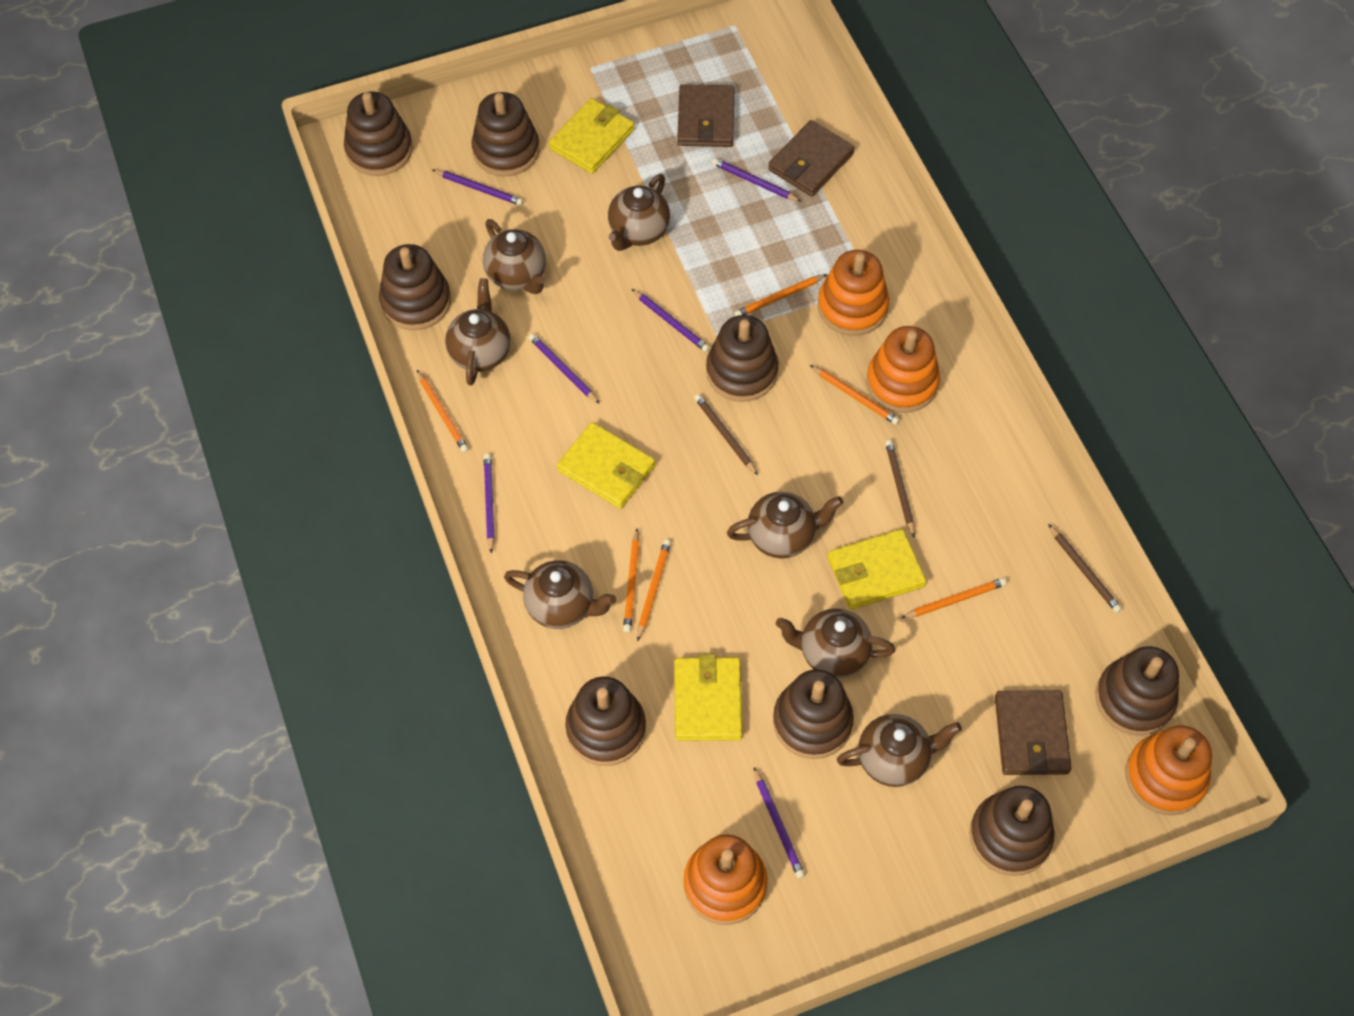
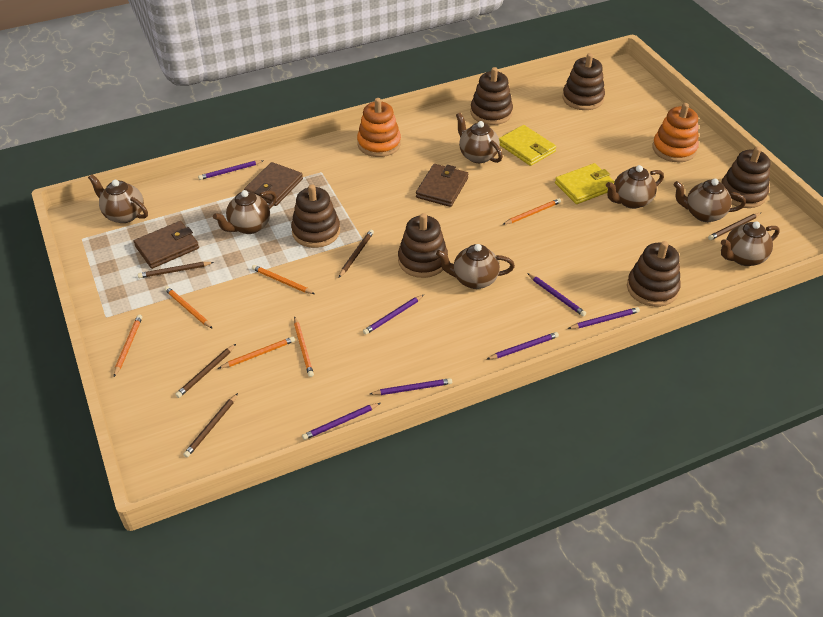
brown pencil: [694,394,758,475] [885,440,915,537] [1048,524,1122,613] = 3 -> [138,262,214,278] [175,344,236,398] [183,393,238,458] [339,230,374,277] [708,213,761,240] = 5
brown stacking toy: [344,92,413,176] [379,244,451,330] [471,92,539,176] [565,677,646,766] [706,315,778,402] [773,669,854,759] [969,786,1055,876] [1096,646,1179,736] = 8 -> [291,184,340,248] [398,213,448,278] [470,67,513,125] [562,53,605,110] [627,241,681,307] [721,147,770,208] = 6
orange stacking toy: [684,834,767,925] [818,250,889,336] [866,326,940,413] [1126,726,1212,815] = 4 -> [357,98,401,157] [652,103,699,162] = 2
purple pencil: [433,170,523,206] [484,454,495,554] [529,333,600,404] [632,289,710,352] [712,158,802,202] [754,767,805,879] = 6 -> [198,160,264,180] [302,403,380,440] [363,295,424,335] [370,378,452,395] [486,332,559,360] [527,273,586,317] [568,307,640,329] = 7
yellow wallet: [549,98,635,174] [557,422,655,509] [675,654,742,741] [828,529,926,610] = 4 -> [499,125,556,166] [555,163,615,204] = 2

